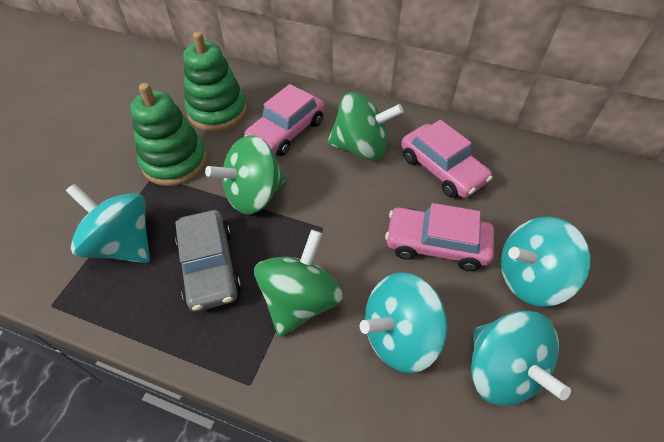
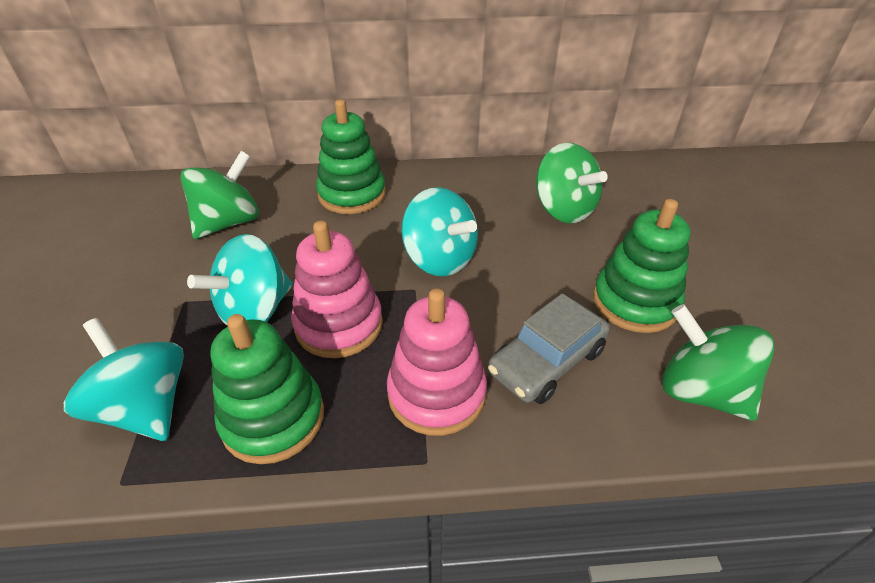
green stacking toy: [130,83,207,186] [183,32,247,131] = 2 -> [210,314,324,464] [316,99,386,214] [593,199,691,333] = 3
pink car: [244,84,325,156] [385,203,494,271] [401,120,492,198] = 3 -> none = 0
pink stacking toy: none = 0 -> [291,221,383,358] [387,289,487,436] = 2
turquoise spinning top: [66,184,150,263] [360,272,448,373] [471,310,571,406] [501,217,590,307] = 4 -> [64,318,184,441] [187,234,293,325] [401,187,478,276] = 3

